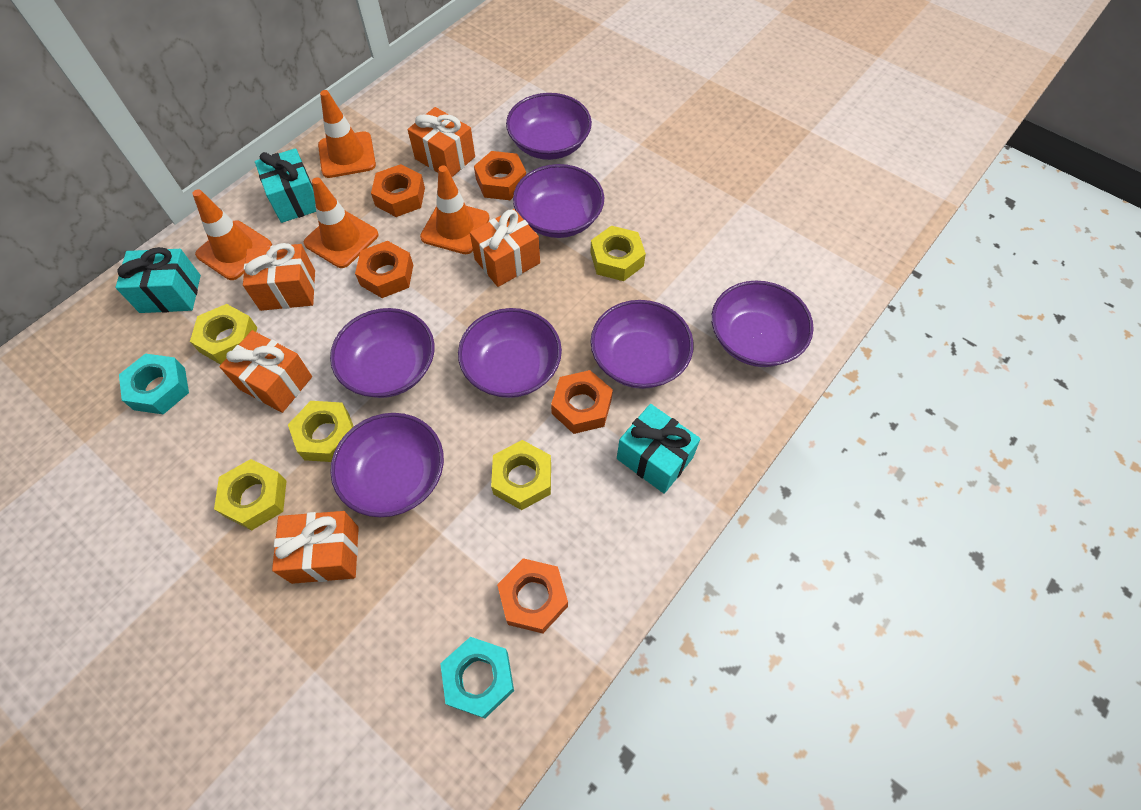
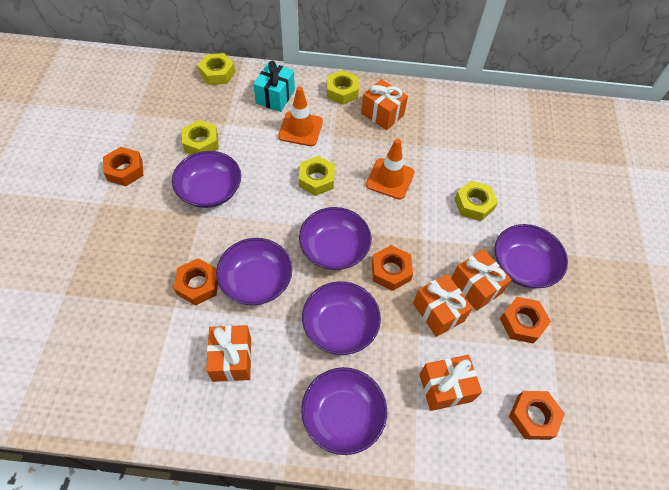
orange traffic cone: [193,189,272,280] [304,177,379,268] [318,90,376,178] [420,165,489,254] = 4 -> [278,87,323,146] [366,139,415,200] = 2
purple bowl: [330,308,435,398] [330,413,444,517] [458,308,562,398] [506,93,592,160] [513,164,604,238] [591,300,694,389] [711,281,814,367] = 7 -> [172,151,241,208] [216,238,292,305] [299,207,372,270] [301,367,387,455] [302,281,381,355] [494,224,568,288] = 6
turquoise gift: [115,247,201,313] [255,148,316,223] [617,404,700,494] = 3 -> [253,61,295,112] = 1
turquoise nut: [119,353,189,414] [440,637,514,718] = 2 -> none = 0

